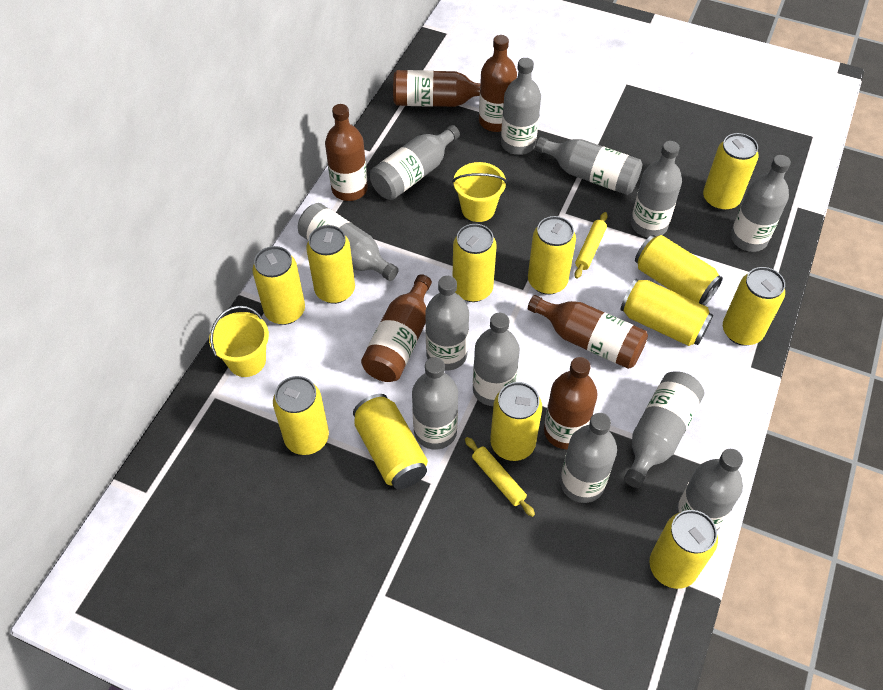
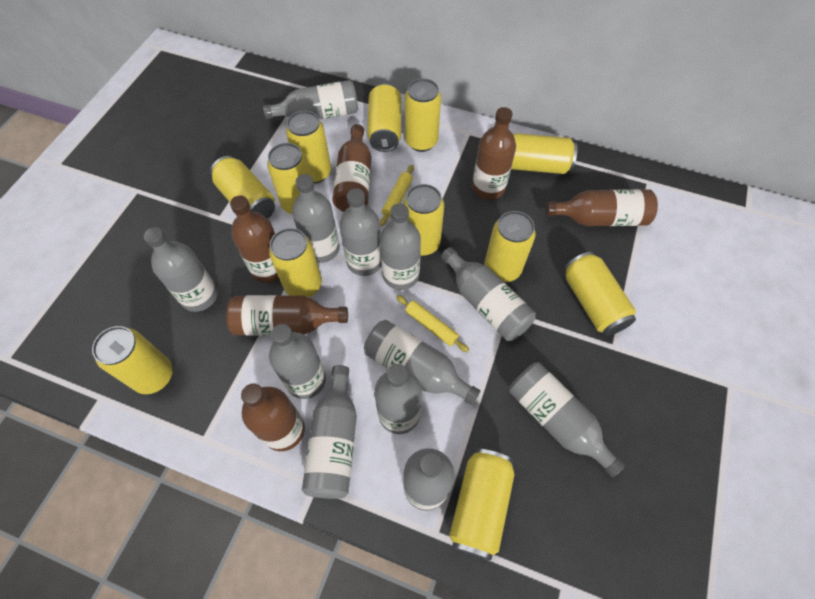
yellow bucket: [209,306,269,377] [452,162,507,222] = 2 -> none = 0

